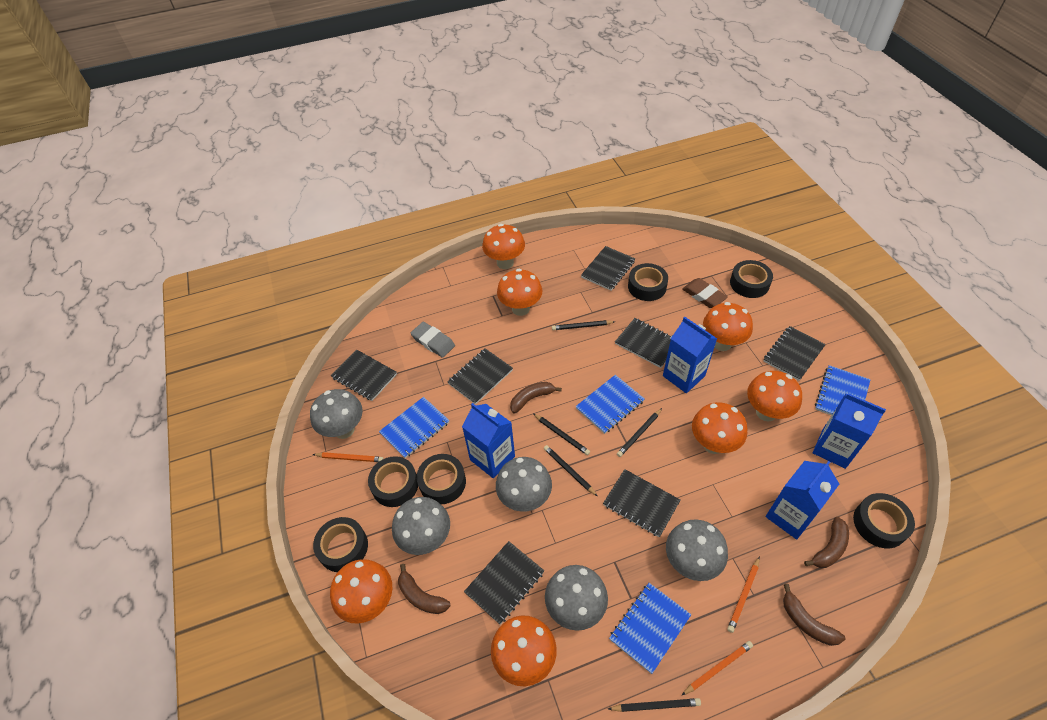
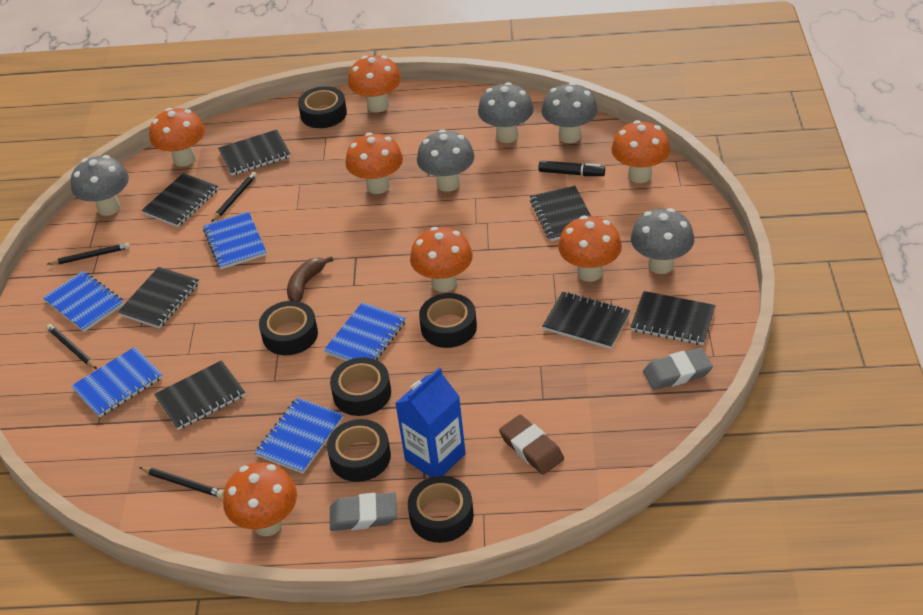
black marker: none = 0 -> [538,160,605,176] = 1
black pencil: [534,414,590,455] [544,445,597,496] [552,320,615,330] [608,698,701,712] [617,408,662,457] = 5 -> [46,324,97,369] [48,243,130,265] [139,467,224,498] [211,172,257,222] = 4
blue carton: [462,403,515,479] [663,317,717,393] [765,461,839,540] [813,393,886,469] = 4 -> [395,367,466,477] = 1
blue notebook: [379,397,449,458] [576,375,645,434] [609,583,691,674] [815,365,871,416] = 4 -> [43,271,124,332] [71,347,163,417] [203,212,267,269] [255,397,344,474] [324,302,406,361] = 5
brown banana: [398,564,450,614] [510,382,562,413] [783,584,845,646] [804,517,849,568] = 4 -> [287,256,333,302] = 1
grey eraser: [411,322,455,358] = 1 -> [330,492,397,531] [643,348,713,390] = 2
orange pencil: [313,452,383,462] [681,641,753,696] [727,556,760,633] = 3 -> none = 0

